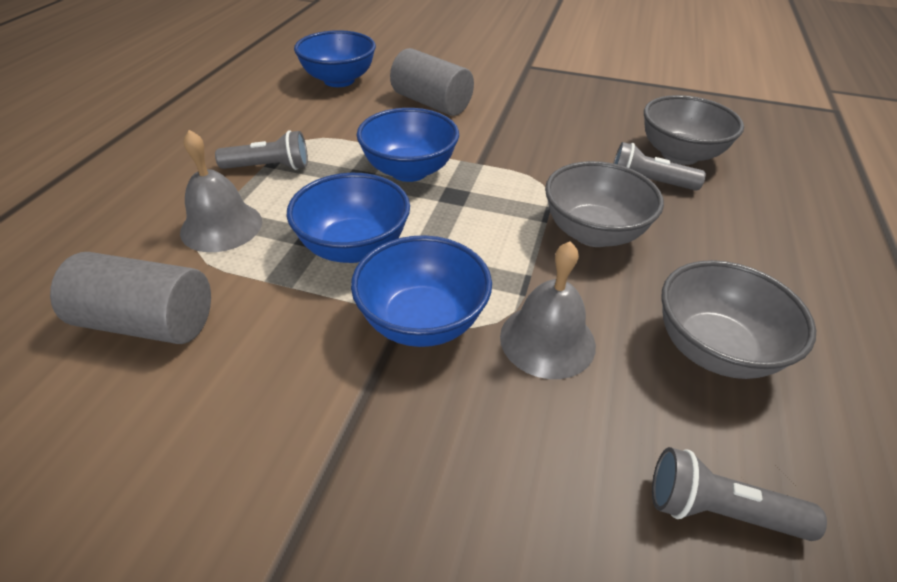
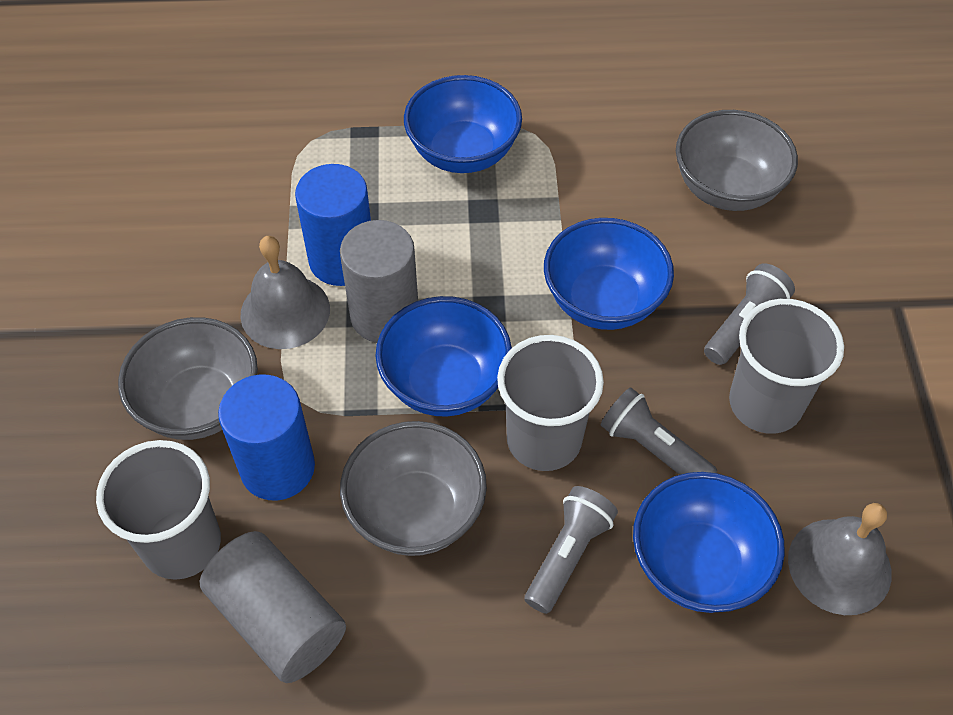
blue cylinder: none = 0 -> [218,374,315,501] [295,164,371,286] = 2
grey cup: none = 0 -> [96,440,221,580] [497,335,604,471] [729,299,844,434] = 3

